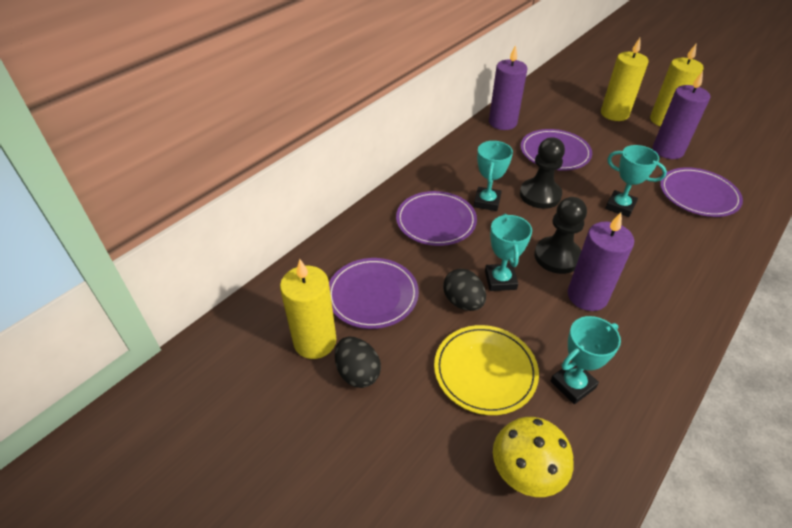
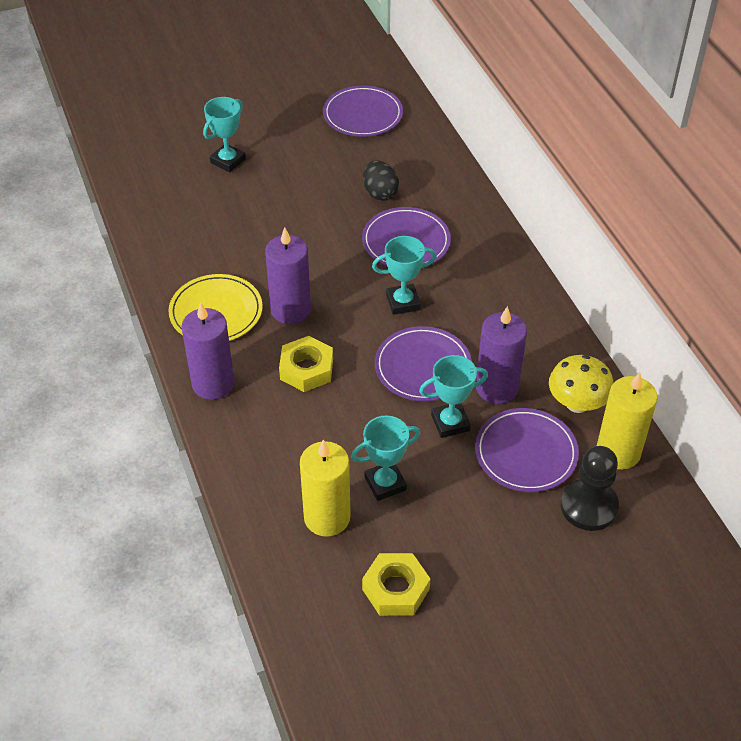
black egg: [335,337,381,388] [443,269,486,311] = 2 -> [363,160,399,201] = 1
black pawn: [520,137,565,209] [534,197,587,274] = 2 -> [561,446,619,531] = 1
yellow candle: [280,259,337,359] [601,38,649,121] [650,44,704,127] = 3 -> [300,440,351,537] [597,372,658,470] = 2
yellow nut: none = 0 -> [279,336,333,392] [362,553,430,616] = 2

